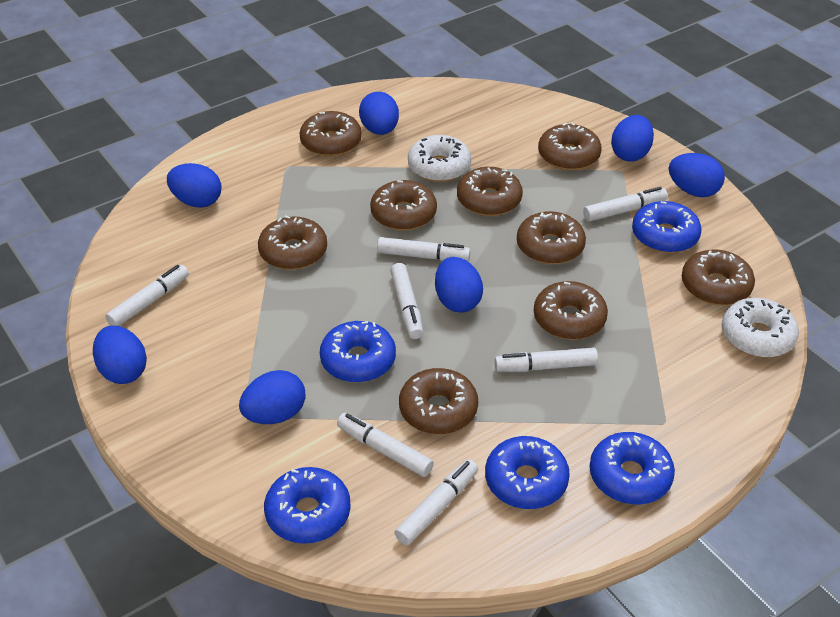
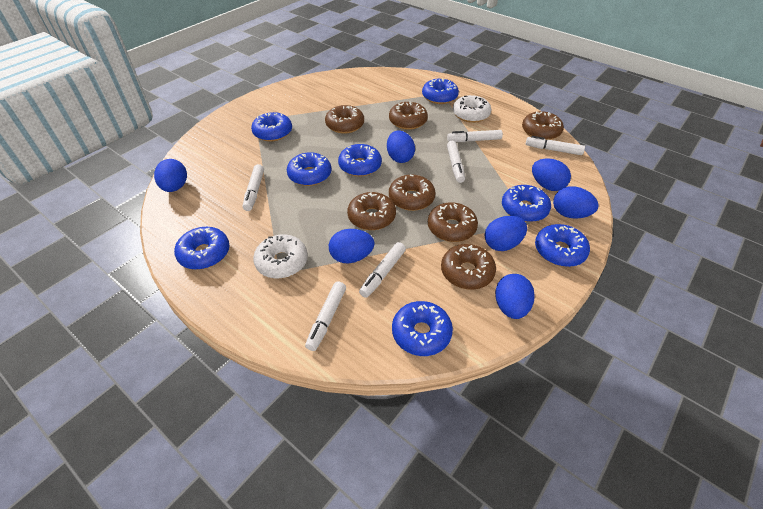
blue donut: [264,467,351,544] [320,321,396,383] [485,436,570,509] [590,432,675,504] [632,201,702,253] = 5 -> [174,227,229,270] [251,112,292,142] [287,152,331,186] [338,144,382,177] [392,301,453,356] [422,79,459,104] [502,185,551,222] [535,224,590,267] = 8
brown donut: [258,216,327,270] [300,111,362,157] [370,180,437,231] [399,368,478,434] [457,167,523,216] [517,211,586,264] [534,281,608,340] [538,122,602,170] [682,249,755,305] = 9 -> [325,105,364,134] [347,192,396,230] [389,102,428,130] [389,174,435,211] [428,202,478,242] [441,244,496,290] [522,111,564,140] = 7
white marker: [106,265,189,326] [337,413,434,477] [377,237,471,261] [390,263,424,339] [394,459,478,545] [495,348,598,372] [583,187,668,222] = 7 -> [243,164,264,211] [305,281,346,351] [359,242,406,298] [447,130,503,142] [447,141,465,183] [526,136,585,155] = 6

